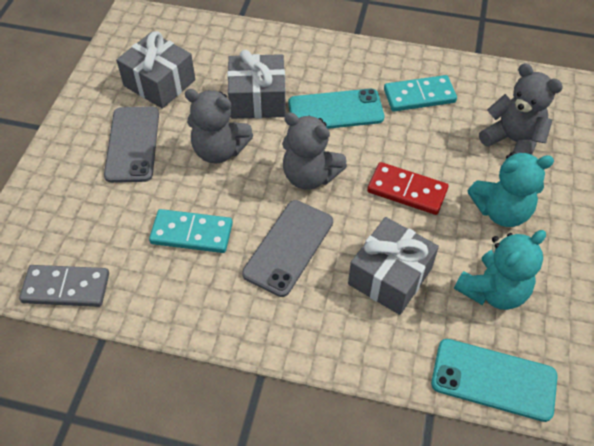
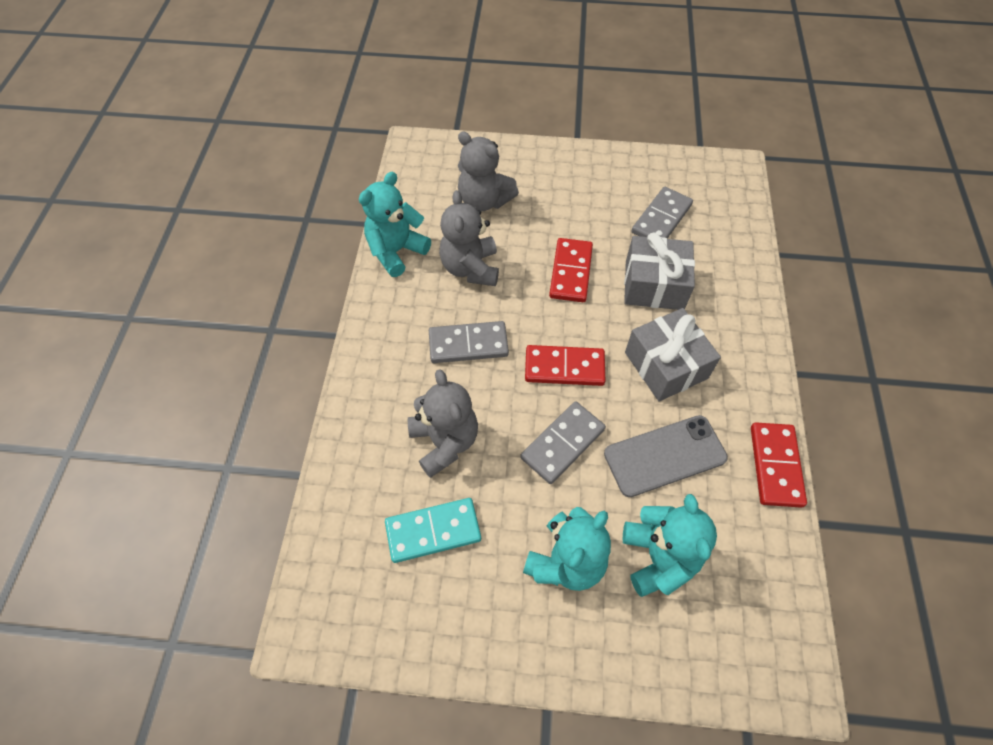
grey domino: [19,265,109,307] = 1 -> [429,321,509,363] [520,401,606,484] [631,187,693,239] = 3
grey gift: [116,31,196,109] [227,50,286,119] [348,217,439,315] = 3 -> [624,232,695,310] [625,308,721,401] = 2
grey phone: [104,106,159,183] [242,200,333,297] = 2 -> [604,415,728,497] = 1
red domino: [367,162,448,215] = 1 -> [525,345,605,386] [549,238,593,302] [751,422,807,508] = 3
turquoise domino: [149,209,233,253] [384,75,457,111] = 2 -> [385,498,481,563] = 1
turquoise phone: [288,89,384,129] [431,339,558,422] = 2 -> none = 0
turquoise teddy bear: [454,230,546,310] [468,152,554,227] = 2 -> [359,172,431,277] [523,507,611,591] [623,494,717,597] = 3

